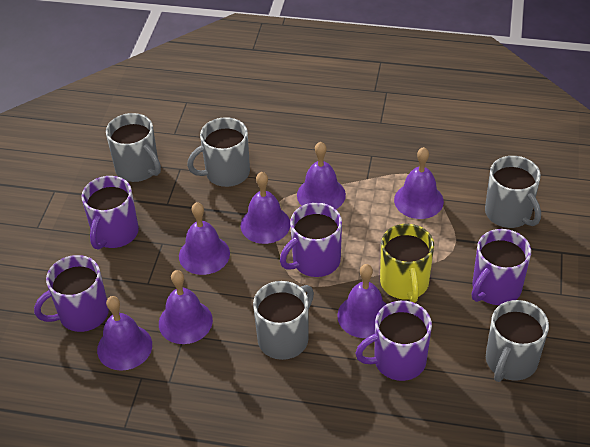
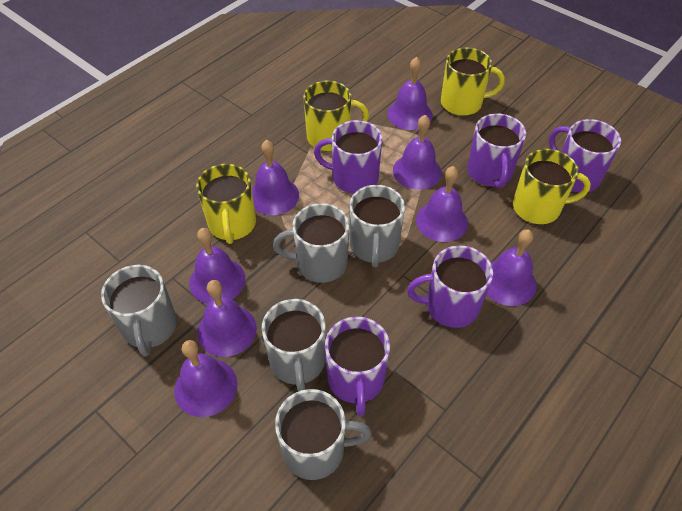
purple bell: [97,296,152,371] [159,270,213,344] [179,202,230,275] [241,172,290,244] [297,142,346,209] [337,264,387,338] [394,147,444,219] = 7 -> [174,340,237,417] [189,228,245,304] [197,280,257,357] [252,140,299,215] [387,57,433,130] [393,115,442,190] [416,166,468,242] [487,229,537,306] = 8
yellow mug: [380,224,434,303] = 1 -> [196,164,256,244] [303,80,369,151] [441,47,505,116] [513,149,591,224] = 4

